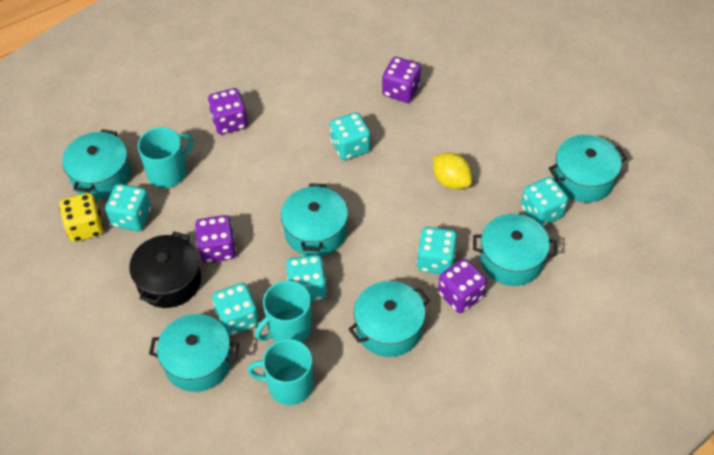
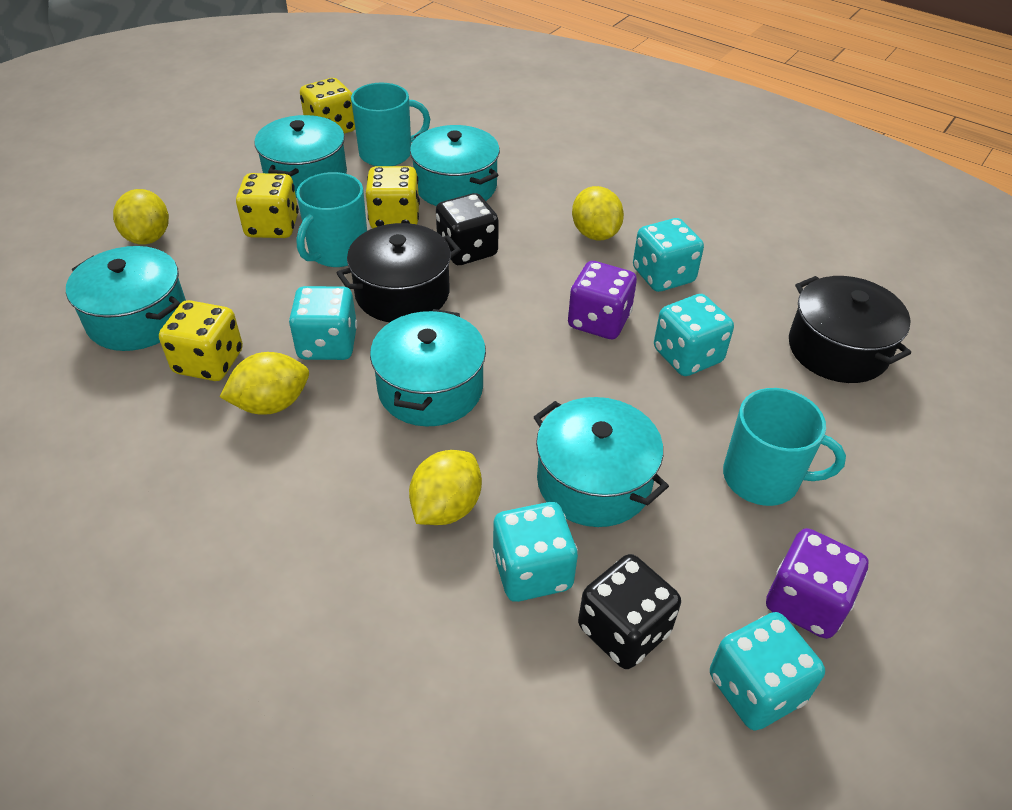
black dice: none = 0 -> [436,193,499,265] [578,554,681,669] = 2
black pot: [129,231,201,308] = 1 -> [337,223,461,322] [789,276,911,383] = 2
purple dice: [195,215,236,263] [208,88,248,134] [382,57,421,103] [438,258,487,313] = 4 -> [568,261,637,339] [766,528,869,639] = 2
turquoise dice: [105,184,151,231] [212,283,259,336] [286,255,327,302] [330,112,370,160] [417,227,457,274] [521,177,568,226] = 6 -> [289,286,357,360] [492,502,578,602] [633,218,704,292] [654,294,734,376] [710,612,825,731] = 5
turquoise pot: [62,129,131,199] [149,314,239,392] [281,183,348,256] [348,281,430,357] [473,214,557,286] [549,135,627,202] = 6 -> [66,246,186,351] [254,115,347,198] [370,309,486,427] [410,125,500,206] [534,397,669,527] = 5
yellow dice: [59,193,104,242] = 1 -> [159,300,243,381] [236,173,299,238] [300,78,355,134] [366,166,420,228] = 4
yellow lemon: [433,153,472,189] = 1 -> [113,189,169,245] [220,352,309,415] [409,450,482,525] [572,186,624,241] = 4

